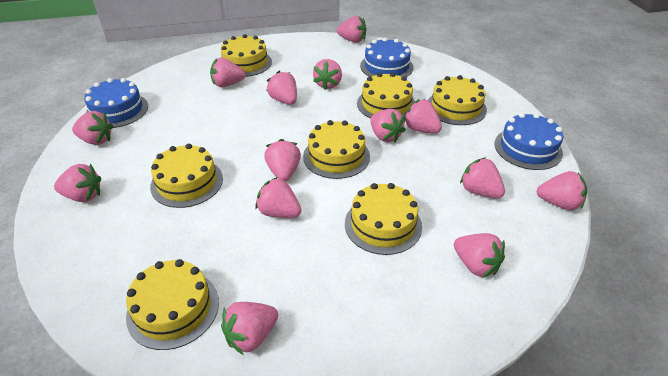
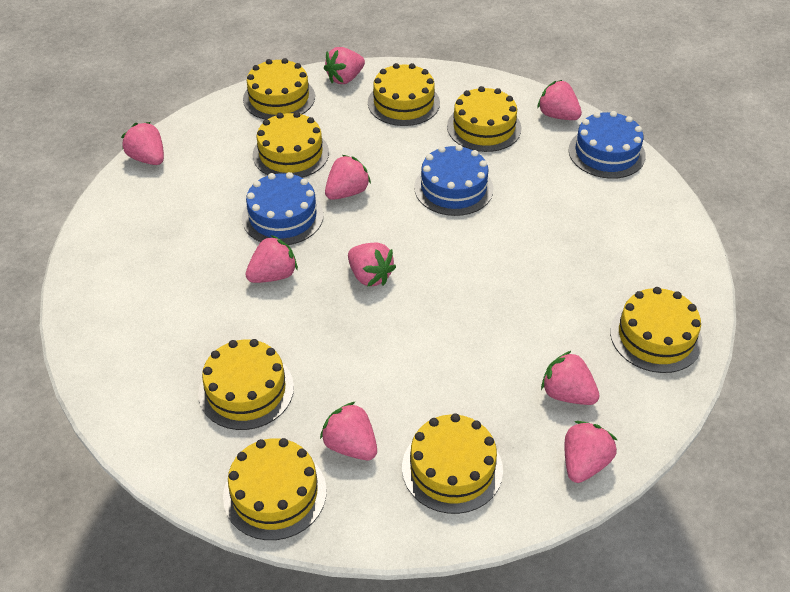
pink strawberry: [54,164,101,202] [72,111,113,145] [210,57,246,87] [221,302,278,355] [255,177,301,218] [264,139,301,181] [267,71,297,105] [313,59,342,90] [337,16,367,43] [370,109,406,142] [404,99,442,133] [454,233,505,278] [460,157,505,198] [536,171,587,210] = 14 -> [121,122,164,165] [245,235,298,283] [320,402,377,460] [324,47,365,84] [325,155,371,200] [348,242,396,287] [537,80,582,120] [541,351,600,405] [565,421,617,483] = 9
yellow cake: [126,259,219,350] [150,144,223,208] [221,34,272,77] [303,120,370,179] [345,183,422,255] [357,73,415,119] [428,75,487,125] = 7 -> [198,339,294,430] [223,438,326,540] [243,58,315,119] [253,112,329,178] [368,63,440,126] [402,413,503,514] [447,86,521,152] [610,287,703,373] = 8

